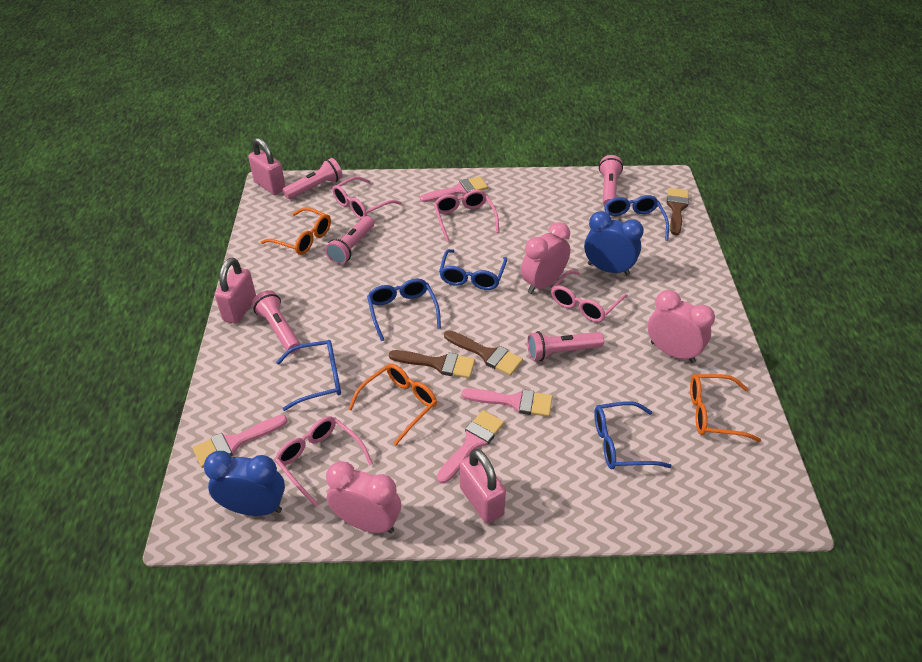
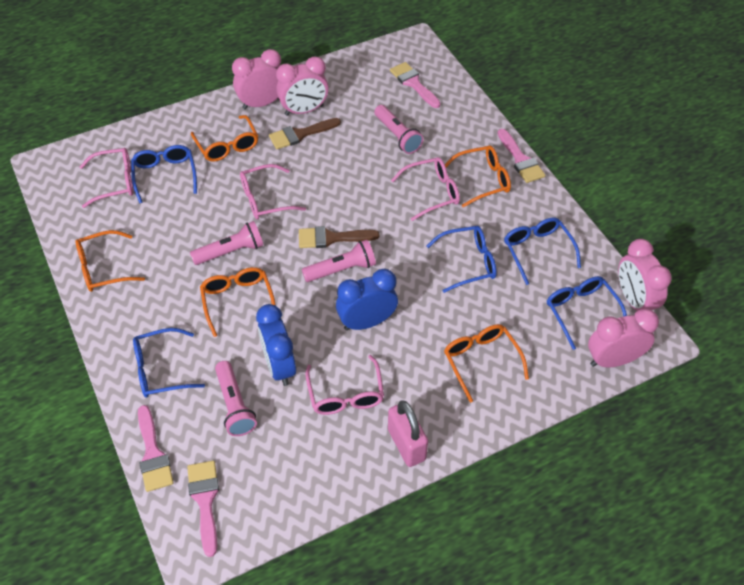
brown brush: [389,350,475,378] [444,330,523,376] [667,188,689,235] = 3 -> [269,118,341,149] [299,226,379,248] = 2
orange glasses: [261,207,331,255] [348,364,437,445] [690,374,761,442] = 3 -> [75,230,145,292] [191,115,258,162] [200,267,276,337] [444,324,529,403] [445,146,511,207] = 5
pink clock: [326,461,401,533] [521,222,570,294] [648,290,715,363] = 3 -> [232,49,281,110] [276,56,328,116] [588,309,659,368] [618,239,672,311] = 4
pink flashlight: [252,290,301,354] [282,158,343,199] [325,216,374,265] [527,331,604,361] [599,155,623,205] = 5 -> [190,221,263,265] [215,361,257,436] [302,240,376,282] [374,105,423,154] = 4
pink padlock: [215,258,256,324] [248,138,286,195] [460,449,506,524] = 3 -> [388,400,428,467] = 1

